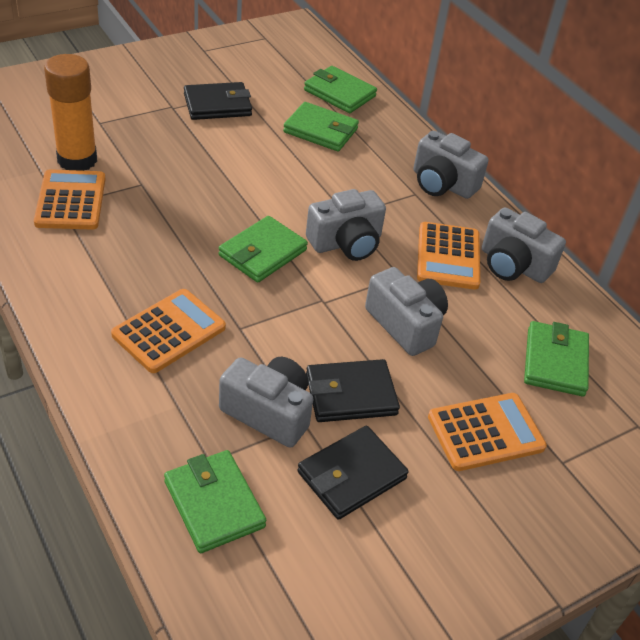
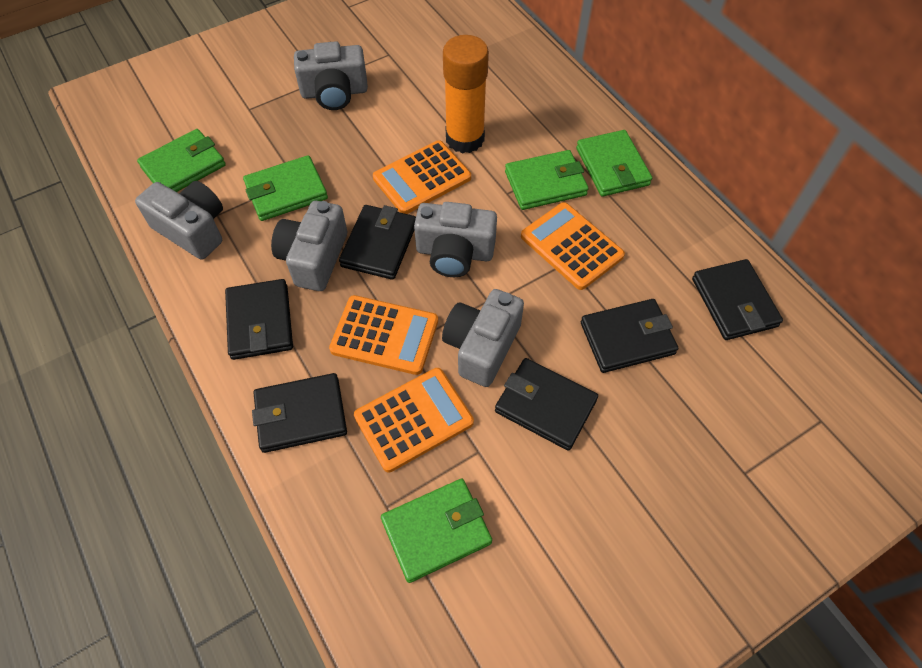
black wallet: [184,82,252,120] [297,426,409,520] [306,359,400,422] = 3 -> [225,279,293,360] [252,373,347,453] [339,205,416,280] [495,358,598,451] [581,299,679,373] [692,259,783,340] = 6

